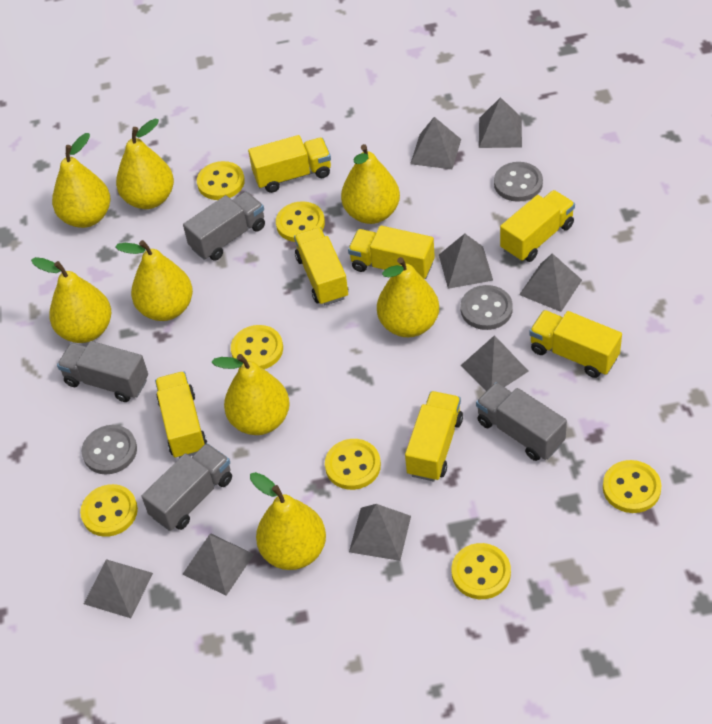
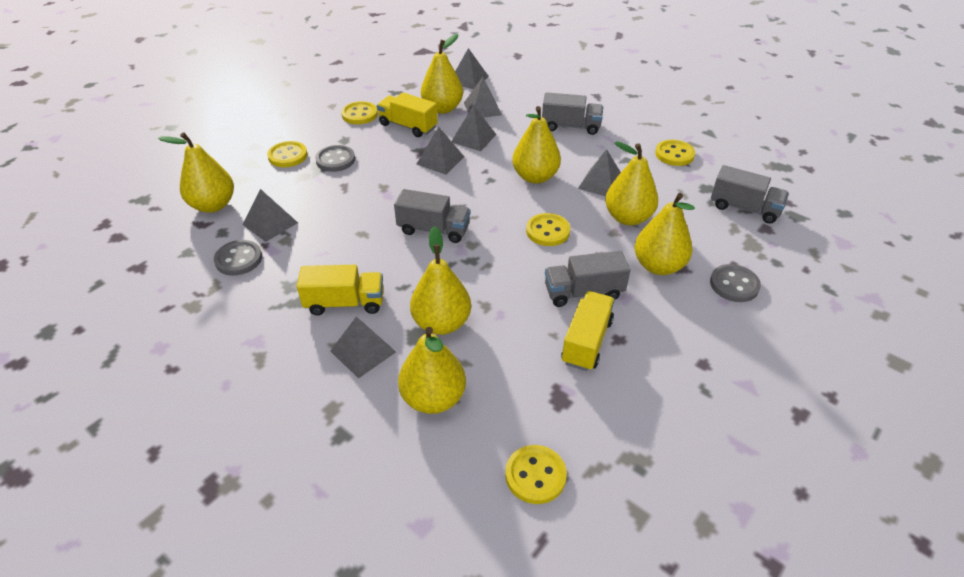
grey pyramid: [84,559,153,618] [183,534,254,596] [349,504,411,561] [410,117,461,169] [439,234,493,289] [460,335,529,391] [479,97,522,148] [519,253,582,312] = 8 -> [243,189,298,242] [330,316,396,378] [417,127,464,175] [452,105,496,151] [455,48,489,89] [464,77,502,118] [578,149,621,196] = 7
yellow button: [80,484,138,537] [197,161,245,200] [231,325,283,369] [276,201,325,242] [325,439,381,490] [451,543,511,599] [603,460,662,513] = 7 -> [267,141,308,167] [341,101,378,124] [505,445,567,504] [526,213,570,246] [655,140,695,166] = 5
yellow pear: [31,257,111,343] [52,133,110,228] [115,240,193,321] [116,118,174,209] [211,354,290,435] [250,472,326,570] [341,144,400,224] [377,257,439,337] = 8 -> [158,132,234,213] [398,327,466,414] [410,226,471,335] [421,34,463,114] [512,106,561,184] [605,141,658,225] [635,193,695,275] = 7
yellow truck: [155,371,207,459] [248,135,331,193] [294,228,348,305] [348,226,435,279] [405,391,463,482] [500,190,575,262] [529,310,622,378] = 7 -> [297,265,384,315] [377,92,438,137] [561,291,615,371] = 3

